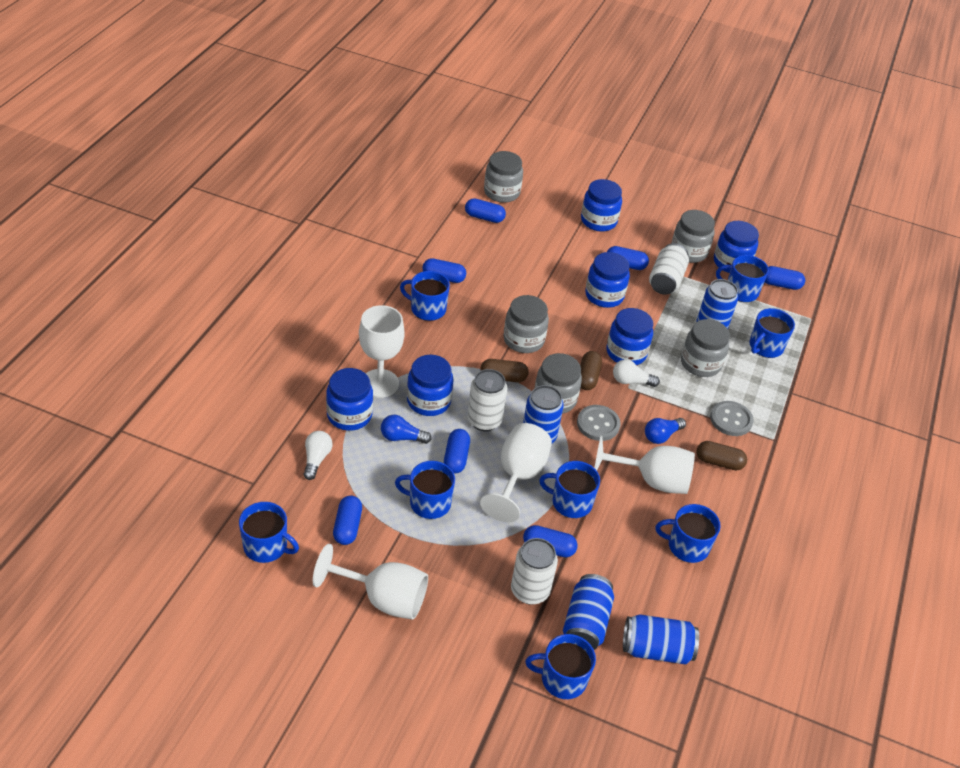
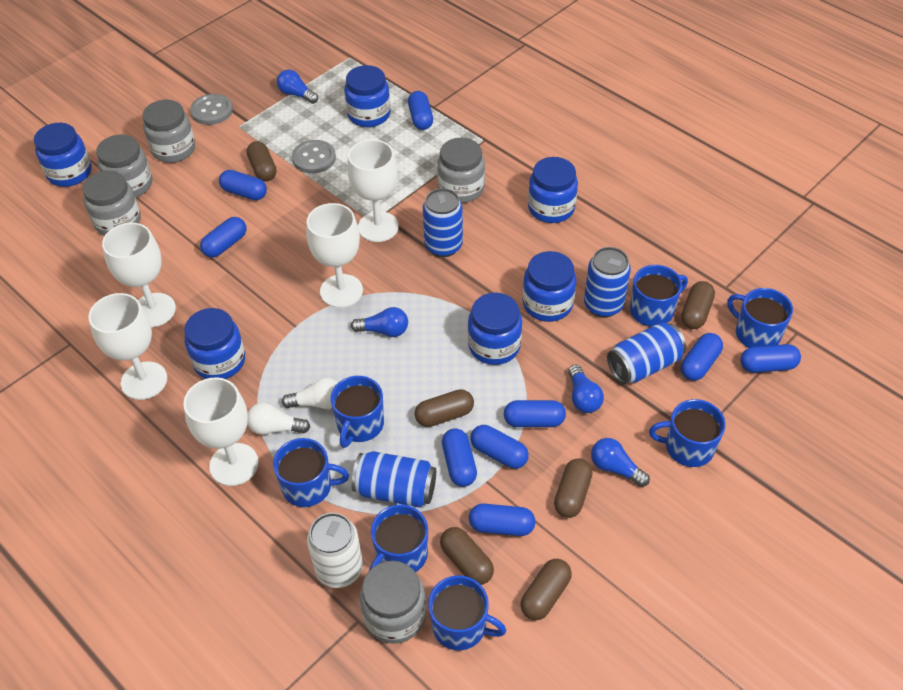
blue capsule: [333,496,362,545] [422,258,466,283] [444,429,470,474] [465,198,506,223] [523,525,578,557] [607,246,649,270] [765,266,805,290] = 7 -> [200,217,246,258] [219,170,267,200] [408,91,433,130] [442,428,477,487] [469,504,536,536] [470,425,529,469] [504,400,566,427] [681,333,723,381] [740,344,801,373] = 9
blue light bulb: [381,415,432,444] [645,418,686,444] = 2 -> [277,69,318,104] [351,307,408,337] [568,364,604,413] [591,438,650,487] = 4
blue mug: [239,502,299,563] [395,461,455,519] [400,271,450,321] [525,634,596,699] [539,461,600,518] [655,504,721,563] [716,255,769,302] [749,308,795,358] = 8 -> [273,438,349,507] [330,376,384,448] [369,504,428,572] [428,575,506,650] [630,265,688,327] [649,399,726,467] [727,288,793,348] = 7
brown capsule: [480,359,529,382] [580,351,602,390] [696,441,747,470] = 3 -> [246,141,277,181] [415,389,474,427] [440,527,494,585] [520,559,572,620] [554,458,593,518] [681,281,715,329] = 6
white can: [467,369,507,431] [511,538,558,605] [649,243,689,295] = 3 -> [307,513,363,588] = 1
white goblet: [313,544,428,620] [359,305,405,398] [480,423,552,522] [594,436,695,494] = 4 -> [88,293,167,400] [102,223,176,327] [183,377,259,486] [306,203,363,308] [347,140,399,242] = 5

